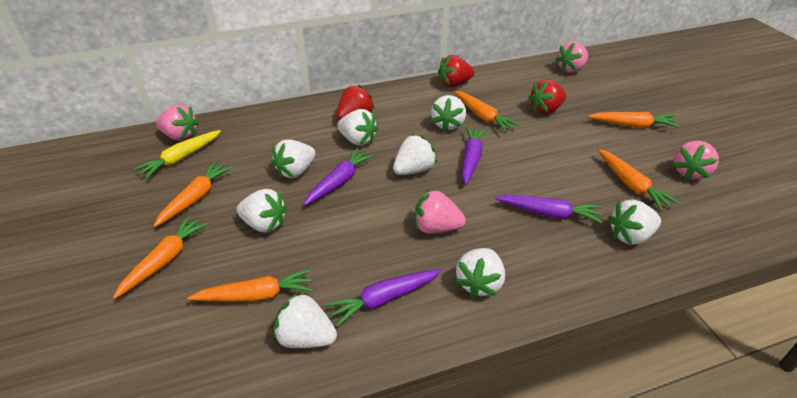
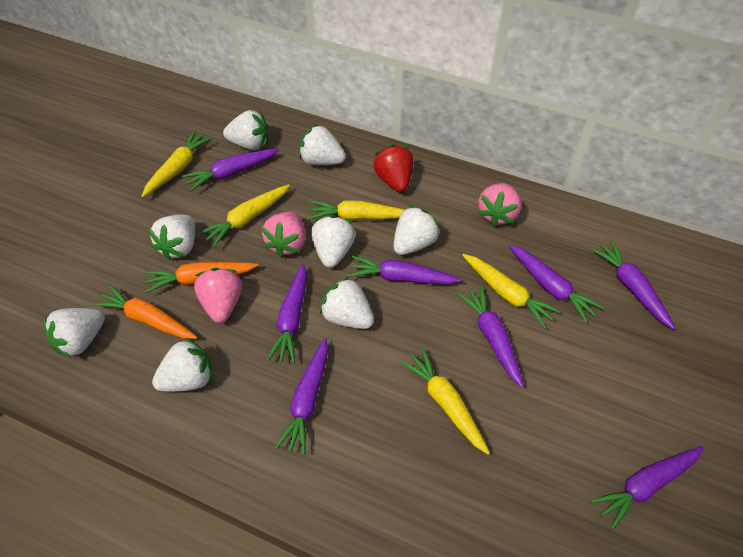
orange carrot: [113,215,209,299] [154,161,233,227] [187,269,314,302] [454,91,520,132] [588,112,679,128] [598,149,679,211] = 6 -> [92,285,197,339] [145,262,259,293] = 2
pink strawberry: [156,104,199,141] [415,190,466,234] [555,42,588,73] [673,141,719,180] = 4 -> [194,268,242,323] [262,211,306,258] [478,183,521,227] = 3
purple carrot: [304,148,375,205] [325,269,441,327] [462,126,486,185] [495,195,603,223] = 4 -> [182,148,279,191] [267,264,307,364] [275,338,328,455] [348,256,461,284] [458,286,524,388] [509,244,604,323] [590,446,704,530] [592,240,676,330] = 8
red strawberry: [337,85,375,120] [438,55,474,87] [528,80,566,114] = 3 -> [373,144,413,192] = 1
yellow carrot: [134,130,221,179] = 1 -> [142,130,213,197] [199,184,290,247] [308,200,405,220] [400,348,490,455] [462,254,561,328] = 5

